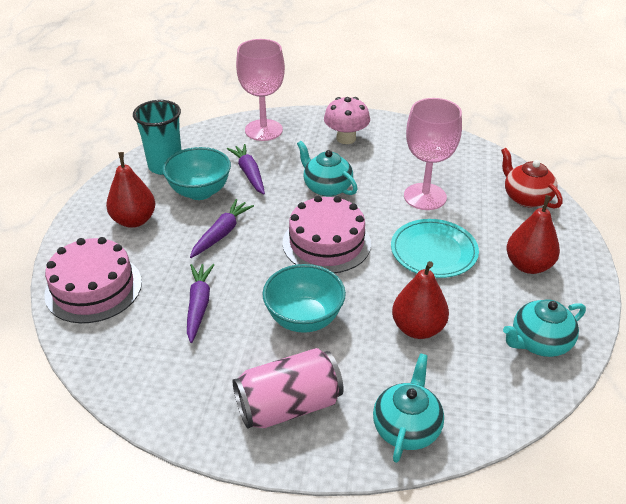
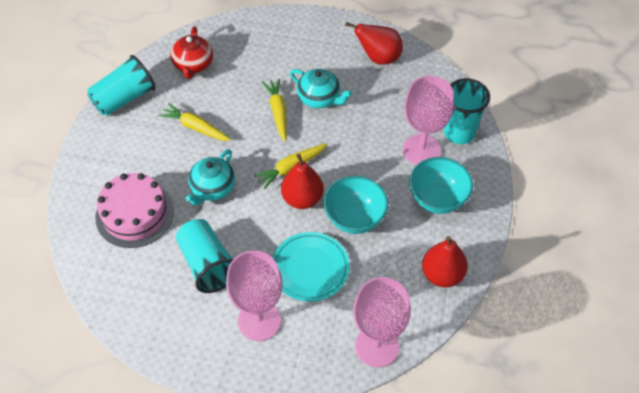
pink cake: [44,237,142,323] [283,196,371,273] = 2 -> [95,173,174,248] = 1
pink can: [233,348,344,429] = 1 -> none = 0
pink goblet: [236,39,285,141] [404,98,462,210] = 2 -> [226,251,283,341] [353,277,411,368] [403,76,454,165] = 3
pink mushroom: [324,97,370,144] = 1 -> none = 0
purple carrot: [187,264,214,343] [190,199,254,258] [227,144,265,194] = 3 -> none = 0
turquoise cup: [133,100,182,175] = 1 -> [87,55,156,116] [176,219,233,293] [444,78,490,144] = 3
turquoise teapot: [297,141,358,197] [373,354,444,463] [503,299,586,357] = 3 -> [186,149,235,205] [290,69,352,108] = 2
yellow carrot: none = 0 -> [158,103,231,141] [254,143,328,189] [262,79,287,142] = 3

